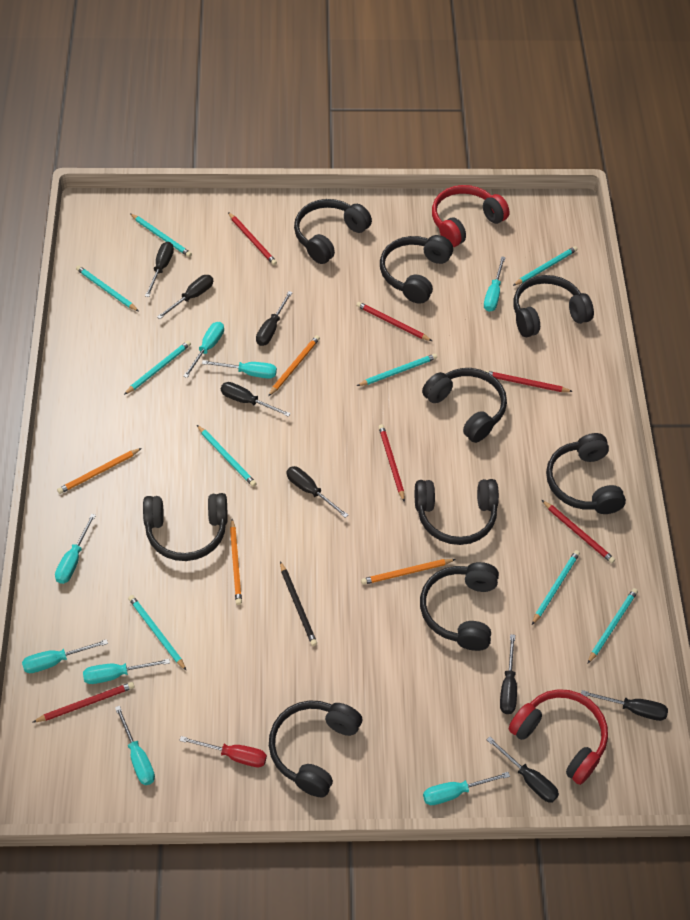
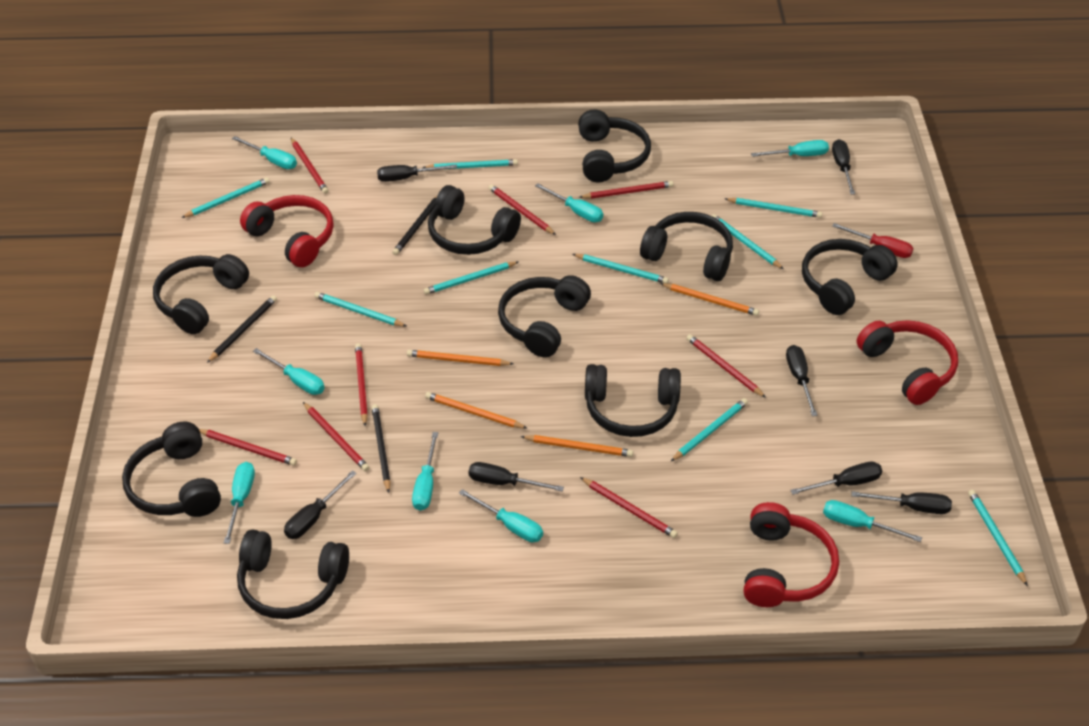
black pencil: [280,561,317,646] = 1 -> [207,295,277,363] [371,404,391,493] [392,195,438,255] = 3
black screwdriver: [145,242,174,297] [157,275,213,319] [221,382,291,417] [256,291,293,346] [287,466,348,518] [487,737,559,803] [500,634,517,714] [581,690,668,721] = 8 -> [284,470,357,539] [377,165,457,182] [469,462,564,492] [786,345,818,416] [790,461,882,495] [832,139,855,195] [852,491,952,514] = 7
red headphones: [432,185,510,247] [509,689,608,785] = 2 -> [240,195,334,267] [744,502,839,607] [857,320,958,405] = 3
red pencil: [33,682,135,722] [228,212,277,265] [356,302,432,341] [378,424,405,502] [485,371,573,392] [542,500,615,563] = 6 -> [199,429,297,466] [291,138,329,194] [303,402,370,471] [355,343,368,426] [489,184,556,235] [579,181,673,199] [580,477,678,538] [686,334,766,398] = 8

